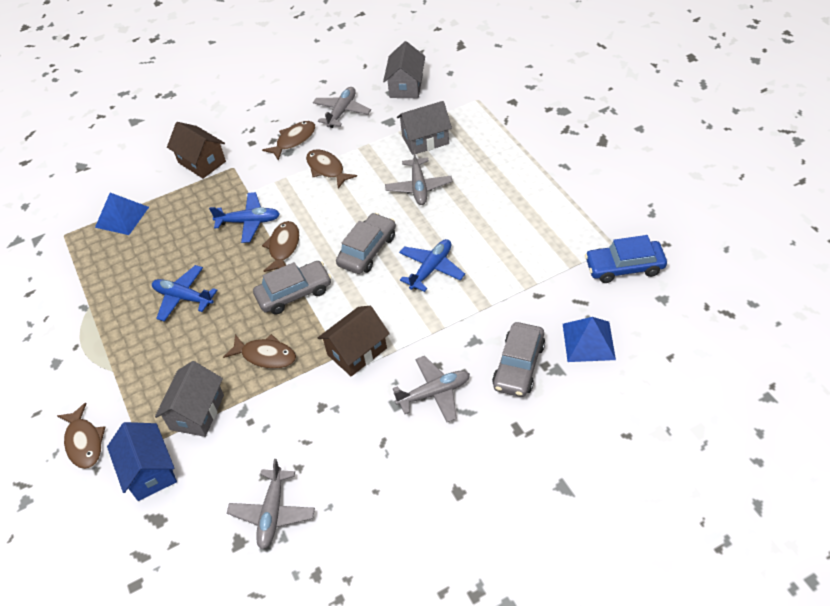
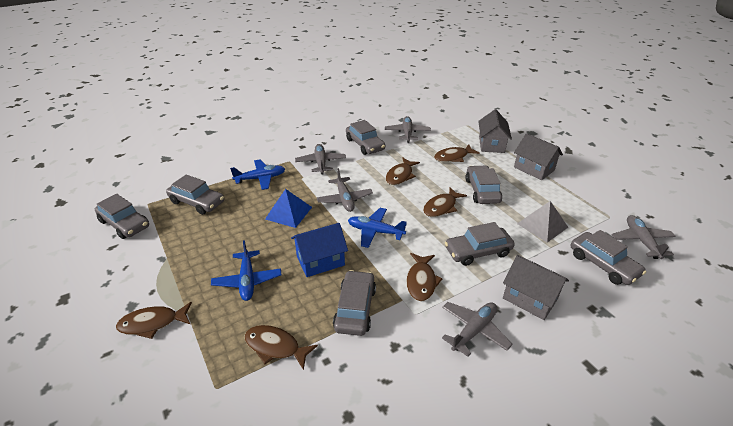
blue car: [585,235,667,283] = 1 -> none = 0
blue pyramid: [95,193,149,235] [563,317,616,362] = 2 -> [265,189,312,228] = 1
brown fish: [57,403,105,469] [223,334,296,369] [262,121,315,161] [262,221,299,272] [306,149,357,189] = 5 -> [116,302,192,339] [244,325,318,370] [386,158,420,185] [406,253,443,301] [423,187,467,217] [434,145,480,162] = 6
brown house: [167,122,226,178] [318,306,390,377] = 2 -> none = 0
grey car: [253,261,332,314] [336,213,396,274] [492,322,545,397] = 3 -> [95,194,149,239] [166,174,224,215] [333,270,376,336] [346,120,385,155] [445,222,515,266] [465,165,502,204] [570,230,646,285] = 7
grey plane: [227,459,315,550] [313,87,371,128] [385,147,452,205] [393,356,470,422] = 4 -> [295,144,346,175] [317,168,373,212] [385,116,431,143] [442,302,513,357] [611,215,676,259] = 5
grey pyramid: none = 0 -> [517,201,568,243] = 1

